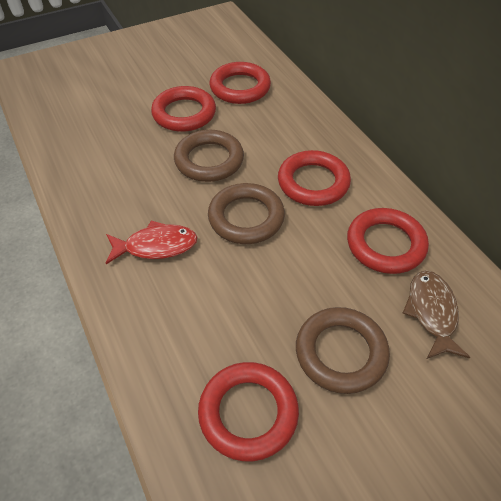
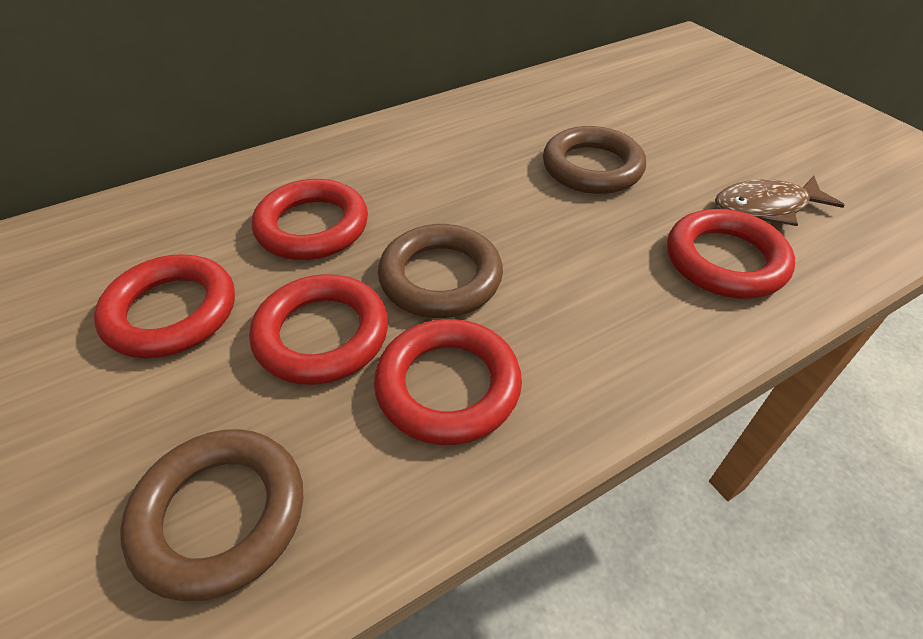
red fish: [106,220,197,264] = 1 -> none = 0

